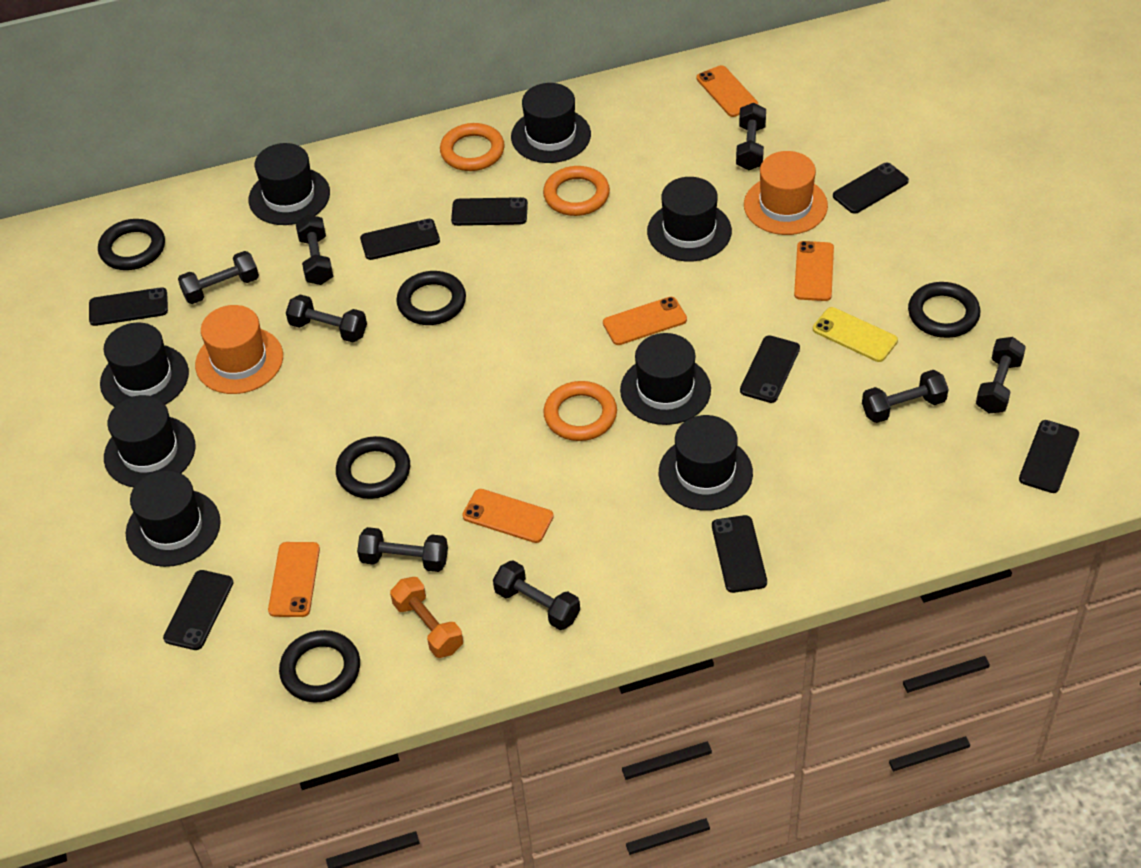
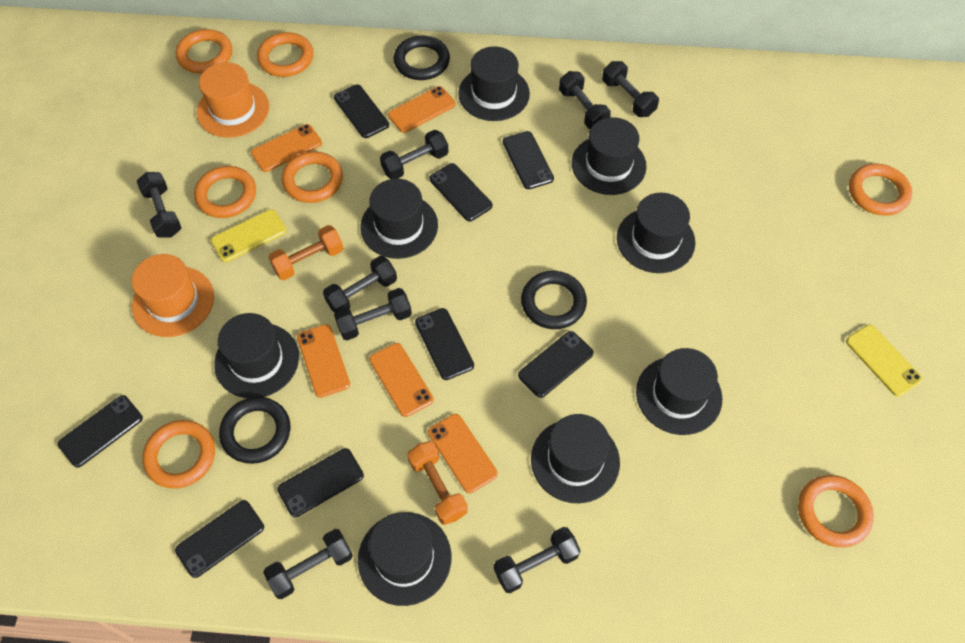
black ring: [98,219,165,270] [279,630,360,703] [336,436,410,499] [396,271,466,325] [908,282,980,338] = 5 -> [219,397,290,464] [394,35,450,80] [521,271,587,329] = 3
orange dumbbell: [390,577,463,658] = 1 -> [268,225,343,280] [407,441,468,525] = 2
orange ring: [440,123,505,171] [543,166,610,216] [543,381,617,441] = 3 -> [142,420,215,488] [176,29,232,74] [194,166,256,218] [257,32,313,77] [282,152,343,203] [798,475,874,547] [849,164,912,216] = 7
yellow phone: [813,307,898,362] = 1 -> [211,209,286,262] [846,325,922,397] = 2

